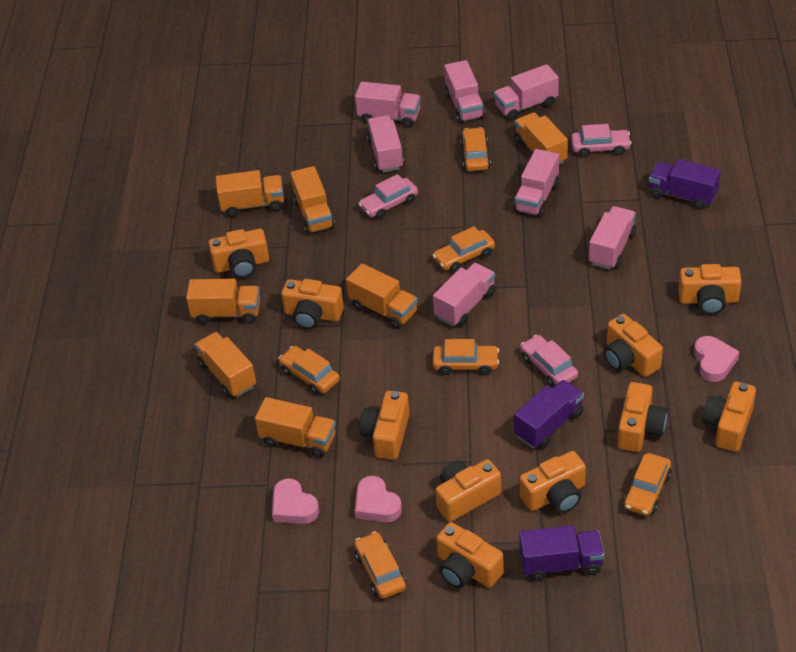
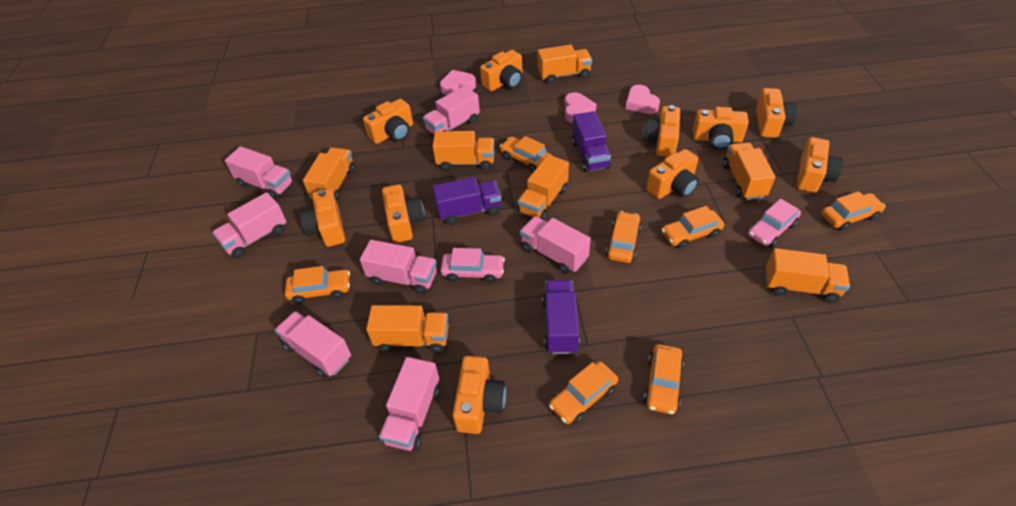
orange car: [278,346,340,395] [354,532,406,599] [432,226,495,272] [433,339,499,375] [461,127,491,171] [624,453,672,516] = 6 -> [285,266,350,304] [500,136,552,172] [549,361,618,424] [606,211,641,263] [644,344,684,414] [661,206,724,249] [821,191,885,231] = 7
pink car: [358,174,418,219] [520,335,578,387] [571,124,632,157] = 3 -> [440,248,505,283] [748,199,801,247] = 2

